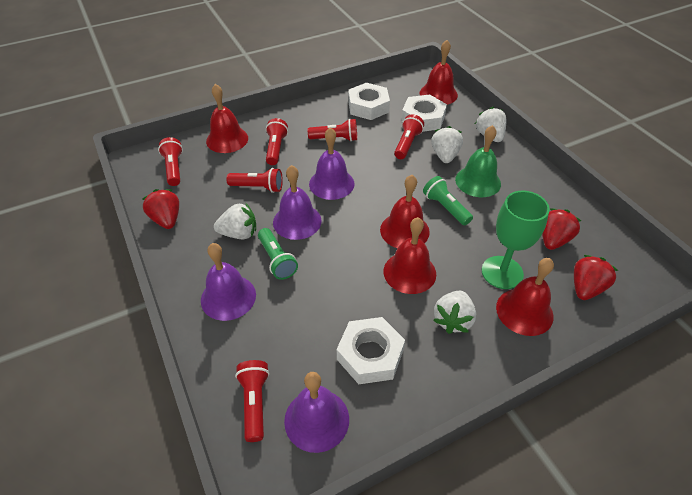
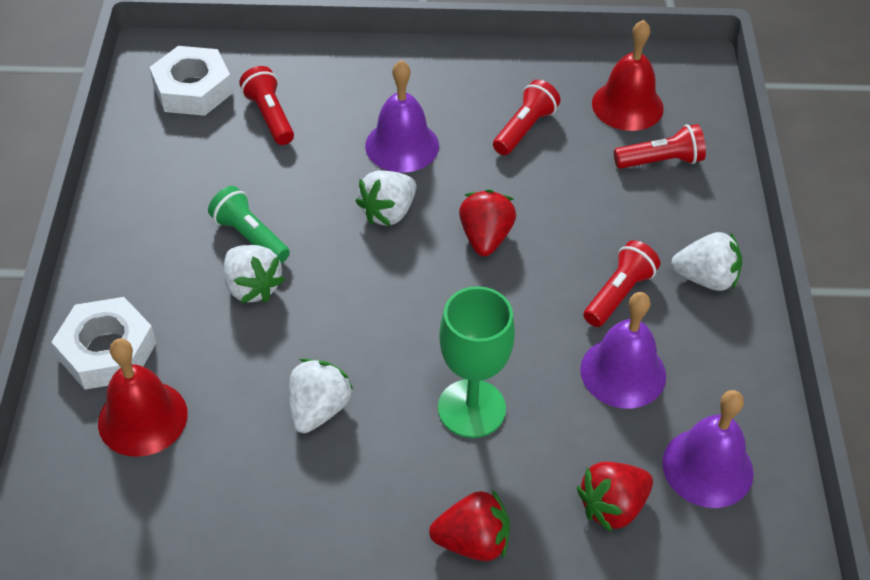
green bell: [455,125,501,197] = 1 -> none = 0
green flashlight: [258,228,298,280] [423,176,473,225] = 2 -> [208,186,290,264] = 1
purple bell: [201,243,256,321] [273,165,322,240] [284,372,349,453] [309,127,354,200] = 4 -> [365,60,439,173] [580,292,666,409] [662,390,754,508] = 3
red bell: [206,84,248,153] [380,175,430,248] [384,217,436,294] [420,40,458,105] [496,258,554,336] = 5 -> [98,338,188,457] [592,20,664,131] = 2
red flashlight: [158,137,183,186] [226,168,283,193] [235,360,269,442] [266,118,288,165] [308,118,357,142] [394,114,424,159] = 6 -> [239,66,294,145] [493,80,560,155] [583,240,660,327] [614,124,706,169] = 4
white nut: [337,317,405,384] [348,83,390,120] [401,95,447,132] = 3 -> [52,297,156,390] [149,46,233,116] = 2

